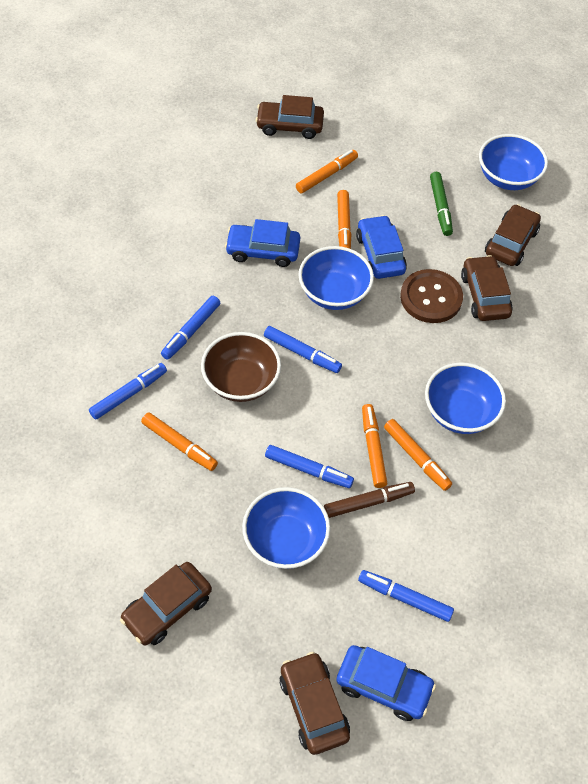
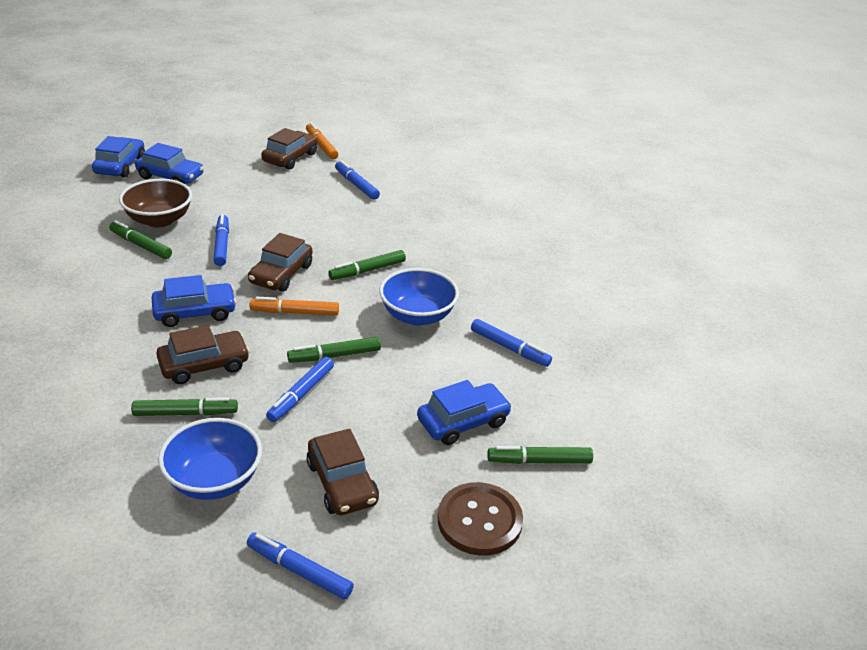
blue bowl: [242,487,330,569] [298,246,374,310] [425,362,506,434] [479,134,548,190] = 4 -> [158,418,262,500] [379,268,459,326] = 2
blue car: [225,219,300,267] [336,645,436,721] [356,215,407,279] = 3 -> [92,136,145,177] [135,143,204,184] [152,275,237,327] [417,380,512,445] = 4
brown car: [120,562,212,646] [255,95,324,139] [280,652,350,755] [461,255,513,321] [485,204,541,266] = 5 -> [156,325,250,384] [248,233,313,292] [261,128,318,170] [306,429,379,515] = 4
brown marker: [324,482,415,518] = 1 -> none = 0
green marker: [430,172,453,236] = 1 -> [109,220,172,259] [131,397,238,416] [287,337,381,363] [328,250,406,280] [487,446,593,464] = 5
orange marker: [141,412,218,471] [296,150,358,194] [337,190,351,249] [362,404,387,488] [384,419,452,491] = 5 -> [250,297,339,316] [306,123,338,159] = 2

